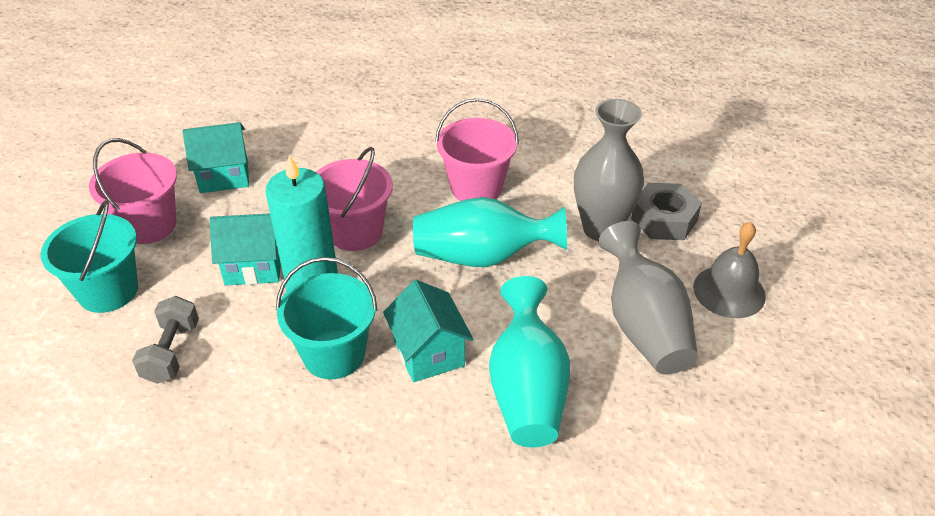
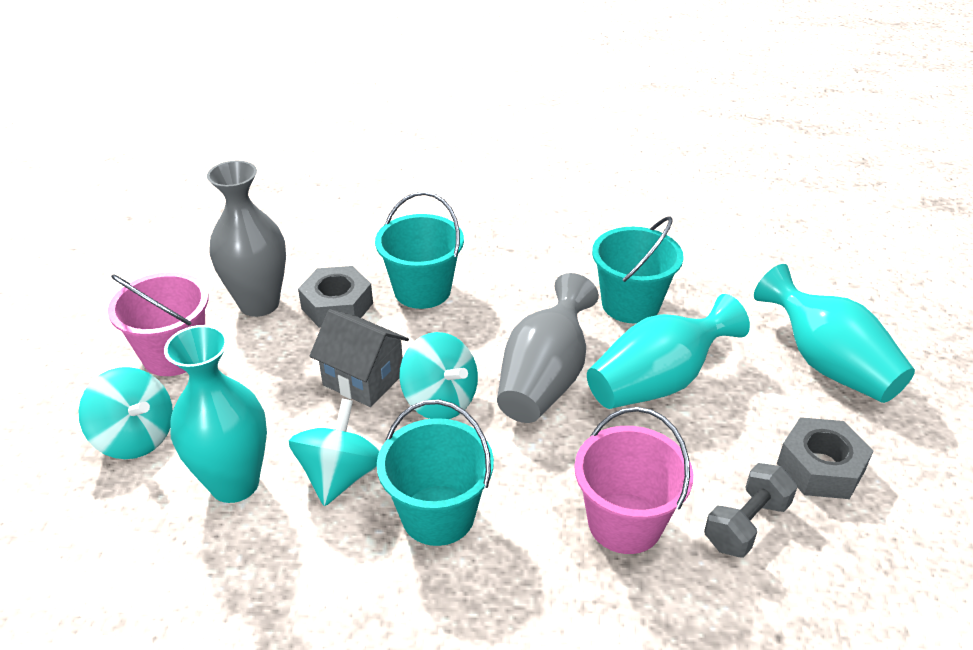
grey bell: [693,222,766,318] = 1 -> none = 0
grey house: none = 0 -> [310,309,409,407] = 1
grey nut: [631,183,702,240] = 1 -> [298,266,373,328] [777,417,873,499] = 2
pink bucket: [89,138,177,244] [316,147,393,251] [435,98,519,201] = 3 -> [108,272,209,376] [574,407,693,554] = 2
turquoise bucket: [41,200,138,313] [276,257,378,379] = 2 -> [375,192,464,309] [377,399,494,546] [592,216,684,323] = 3
turquoise candle: [266,155,338,291] = 1 -> none = 0
turquoise house: [183,122,249,193] [210,213,281,286] [383,280,473,383] = 3 -> none = 0
turquoise spinning top: none = 0 -> [79,367,173,459] [289,399,380,506] [399,332,478,419] = 3
turquoise vase: [413,197,567,267] [489,276,570,447] = 2 -> [164,325,267,503] [587,294,750,409] [754,264,915,403] = 3

